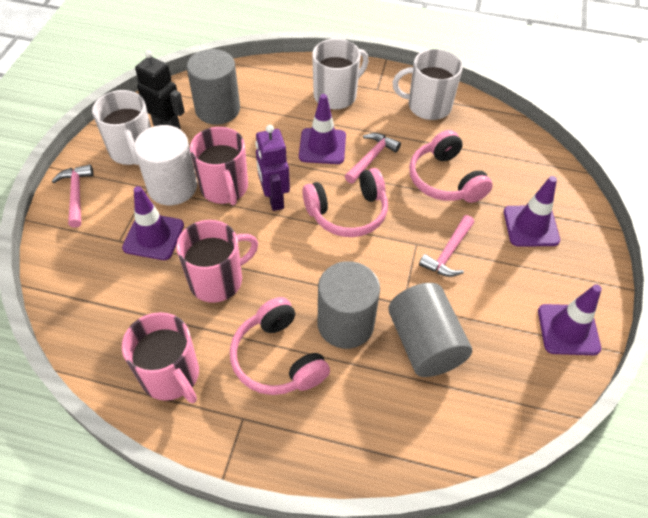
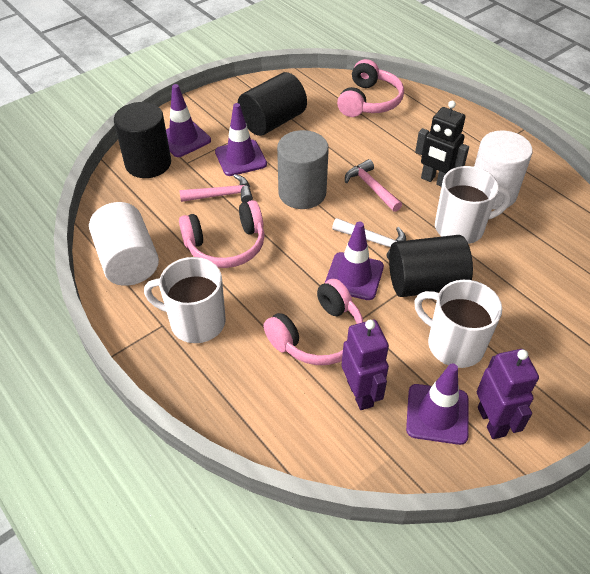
black cylinder: none = 0 -> [114,102,171,178] [238,72,307,136] [389,235,473,297] = 3
grey cylinder: [187,49,240,125] [318,261,380,349] [388,283,472,377] = 3 -> [277,130,329,209] = 1
pink hammer: [52,164,94,228] [345,133,401,184] [419,215,474,277] = 3 -> [179,174,253,203] [345,159,402,212] = 2
pink mug: [122,312,199,403] [176,220,258,303] [190,127,248,205] = 3 -> none = 0
purple robot: [255,125,290,211] = 1 -> [341,320,389,410] [477,349,539,439] = 2
white cylinder: [134,125,197,205] = 1 -> [89,202,159,286] [474,131,533,209] = 2
white hammer: none = 0 -> [332,218,406,259] = 1

